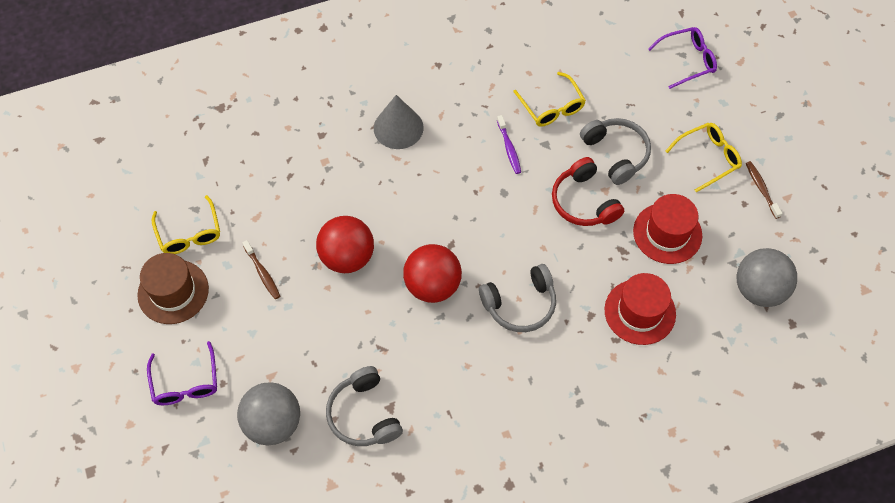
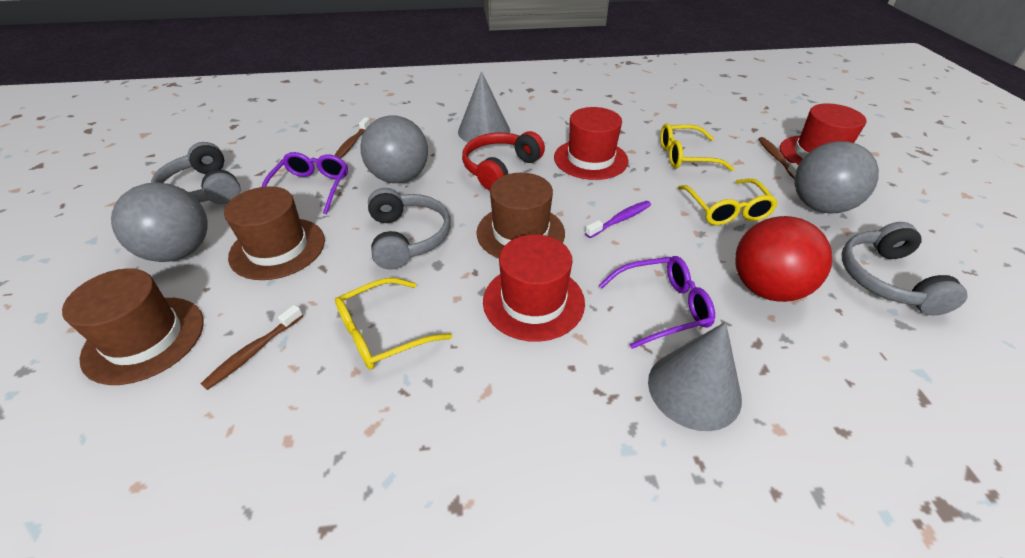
brown hat: [137,253,209,324] = 1 -> [62,268,204,385] [224,186,325,280] [476,173,565,259] = 3
brown toothbrush: [242,240,280,299] [746,161,783,219] = 2 -> [201,305,303,390] [335,117,371,159] [758,137,799,179] = 3
grey ball: [237,382,300,445] [737,248,797,307] = 2 -> [111,183,208,262] [360,115,428,183] [795,141,879,214] = 3
grey cone: [374,95,424,149] = 1 -> [458,71,510,145] [648,322,742,431] = 2
red ball: [316,216,374,273] [403,244,462,303] = 2 -> [735,216,832,302] = 1
red hat: [605,273,676,345] [633,194,702,264] = 2 -> [483,234,585,342] [554,107,629,180] [780,103,867,165] = 3

